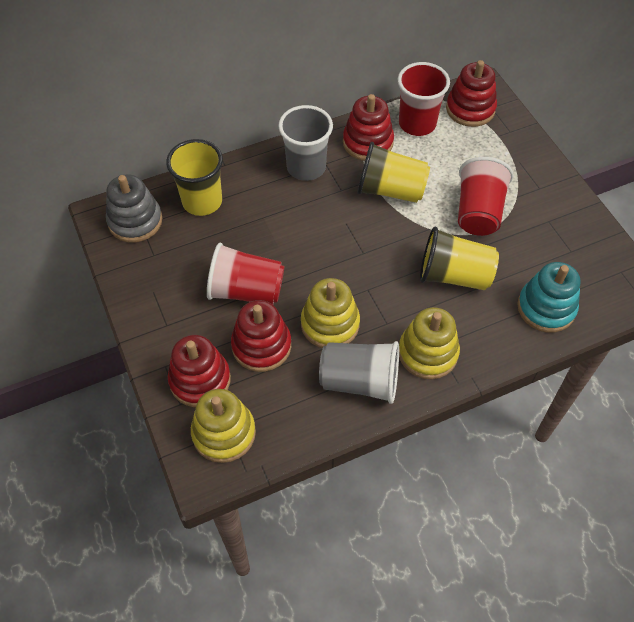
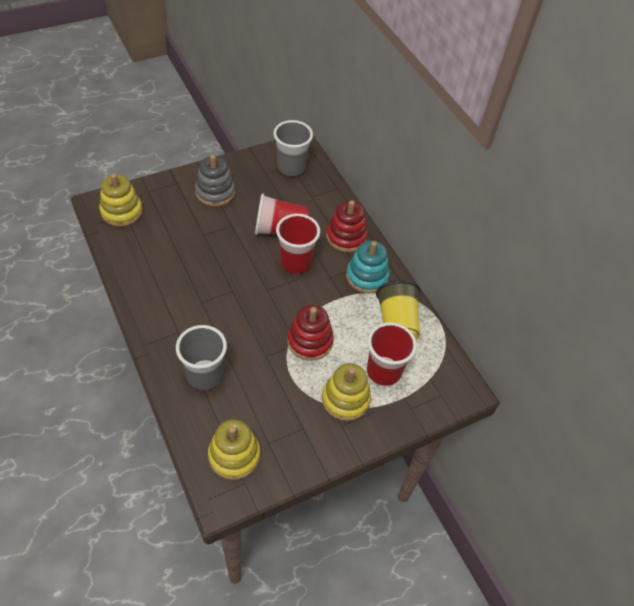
red stacking toy: [168,335,231,407] [231,300,291,372] [343,94,394,161] [446,60,497,127] = 4 -> [287,305,334,360] [326,200,368,252] = 2
yellow cup: [166,139,223,216] [357,142,430,203] [420,227,499,290] = 3 -> [376,280,420,339] = 1

